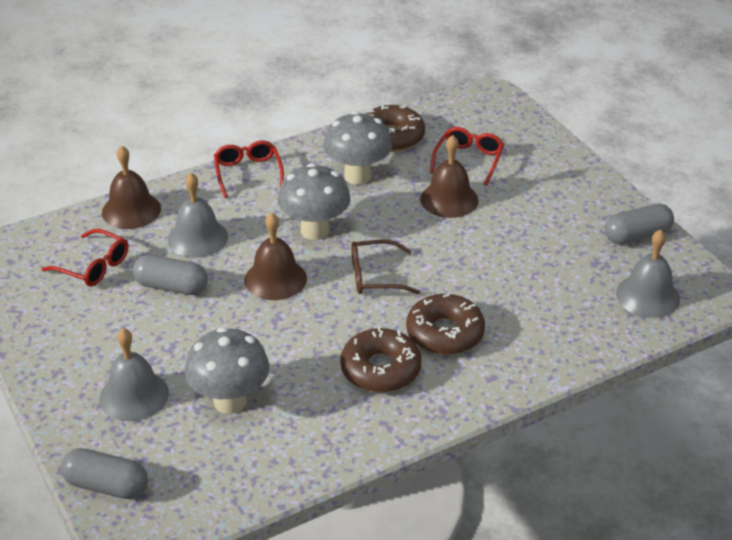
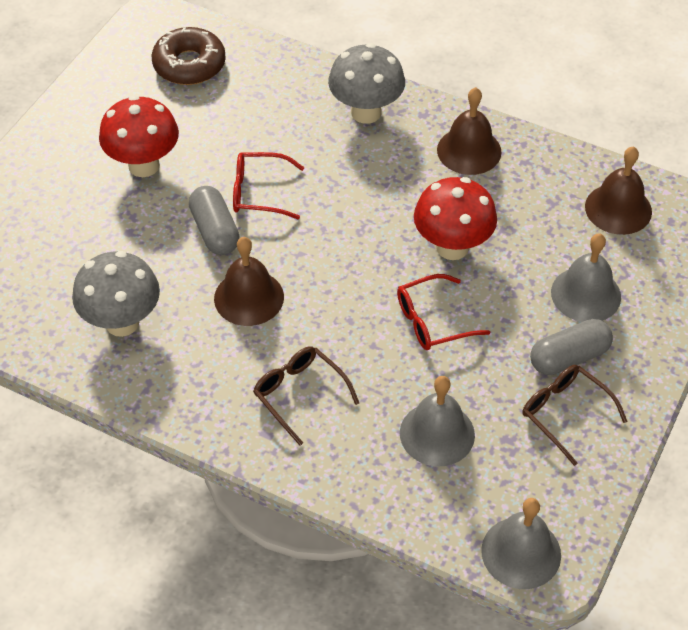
brown donut: [340,326,422,393] [366,105,425,152] [406,294,485,355] = 3 -> [152,27,226,85] = 1
brown glasses: [351,240,420,294] = 1 -> [253,346,359,446] [522,365,628,466] = 2
grey capsule: [61,448,148,499] [133,255,208,295] [605,203,674,245] = 3 -> [189,186,240,255] [530,319,613,375] = 2
grey mushroom: [185,327,269,414] [278,163,351,240] [323,111,392,185] = 3 -> [72,251,160,337] [328,43,405,124] = 2
red glasses: [42,229,128,286] [214,140,284,198] [430,127,504,186] = 3 -> [233,152,305,219] [397,274,490,350] = 2
red mushroom: none = 0 -> [99,95,179,177] [414,177,497,260] = 2

